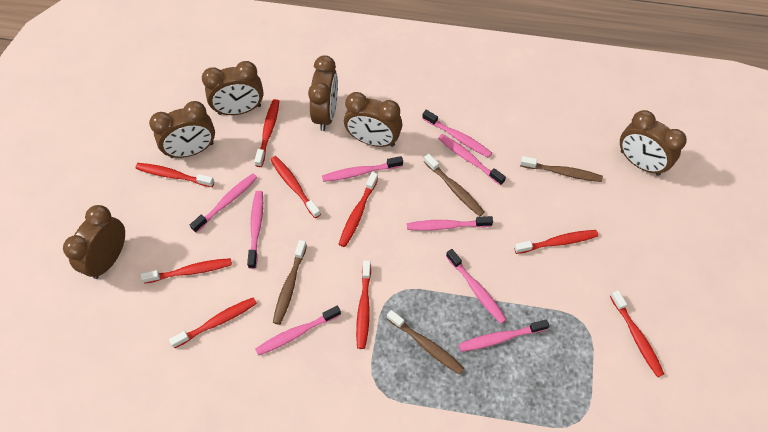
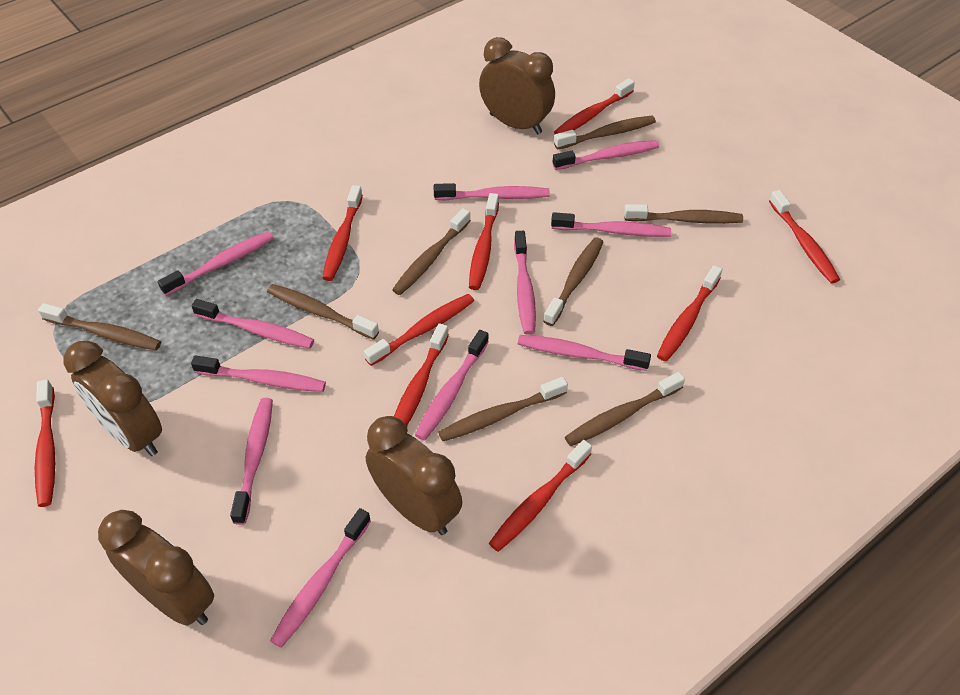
brown clock: [63,205,125,279] [149,101,215,158] [202,61,264,115] [308,55,338,131] [344,92,402,147] [620,110,687,176] = 6 -> [63,341,162,456] [98,510,214,626] [366,416,462,535] [479,37,555,134] = 4
brown toothbrush: [273,240,307,325] [387,310,464,374] [424,154,485,216] [520,156,603,182] = 4 -> [38,303,161,350] [267,284,379,340] [392,208,471,295] [438,377,568,441] [543,237,603,326] [554,116,656,150] [565,372,685,446] [624,204,743,224] = 8
pink toothbrush: [190,173,258,233] [247,191,263,269] [255,305,341,356] [322,156,403,182] [407,216,493,231] [422,110,492,158] [438,134,506,185] [446,249,507,324] [458,319,549,352] = 9 -> [158,232,273,296] [191,299,314,349] [191,355,326,392] [230,398,273,525] [270,508,371,648] [415,330,489,440] [434,183,550,200] [514,231,536,335] [518,335,651,371] [551,212,671,237] [553,140,659,170] = 11

